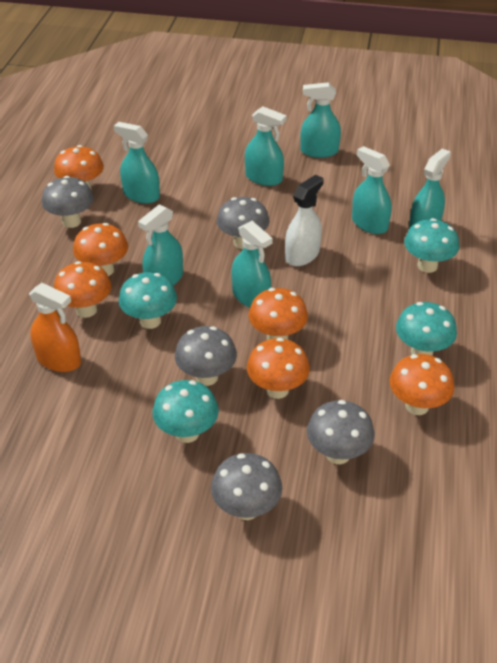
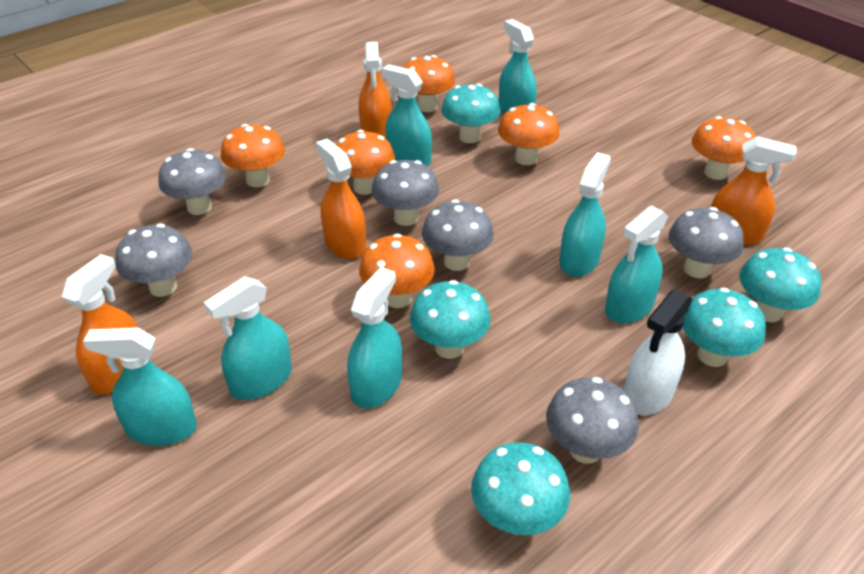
grey mushroom: [42,176,94,228] [175,326,237,386] [211,453,282,520] [217,197,270,249] [307,400,375,464] = 5 -> [115,224,192,297] [158,148,226,215] [372,160,439,226] [422,199,494,271] [546,377,639,464] [669,207,744,278] = 6
orange spray bottle: [29,283,81,372] = 1 -> [62,254,138,394] [316,139,366,259] [359,42,392,138] [711,136,797,245] = 4
turquoise mushroom: [119,272,177,329] [153,380,219,443] [396,302,457,356] [404,218,459,273] = 4 -> [410,280,491,359] [441,84,500,143] [471,442,570,535] [683,288,766,367] [740,248,821,322] = 5

